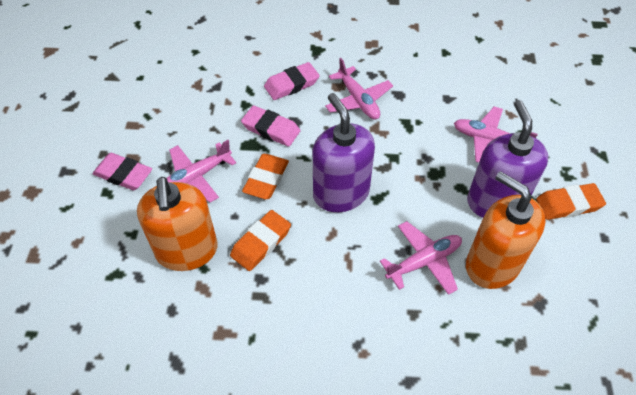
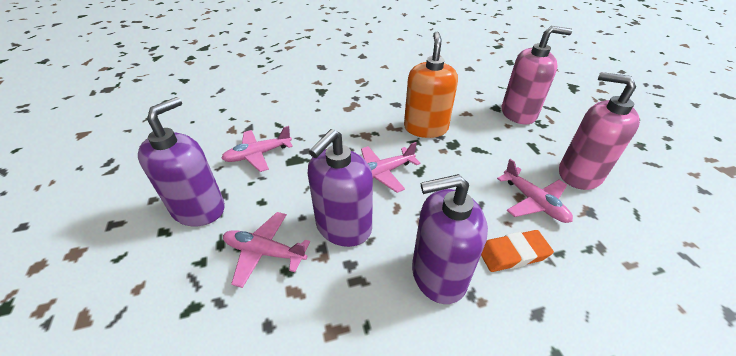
orange eraser: [230,210,291,271] [242,154,289,199] [536,183,606,220] = 3 -> [481,230,554,272] = 1
orange soap dispenser: [137,177,218,271] [466,171,546,289] = 2 -> [404,32,458,138] = 1
pink eraser: [92,153,152,190] [241,106,300,147] [264,62,320,100] = 3 -> none = 0
pink soap dispenser: none = 0 -> [502,26,573,125] [559,72,640,190] = 2
purple soap dispenser: [313,93,375,212] [467,100,549,218] = 2 -> [138,97,225,226] [308,129,373,247] [412,174,488,304] = 3

